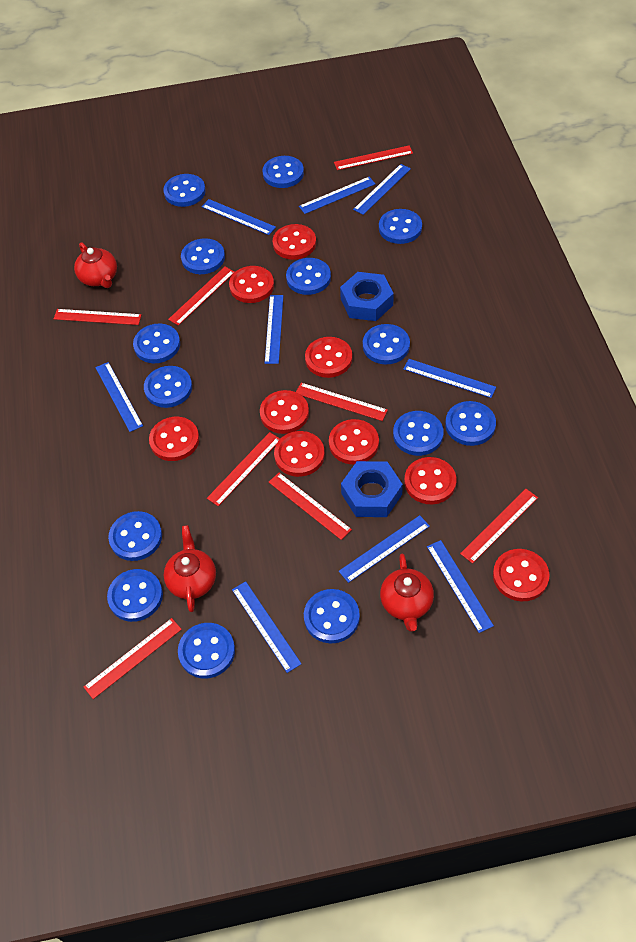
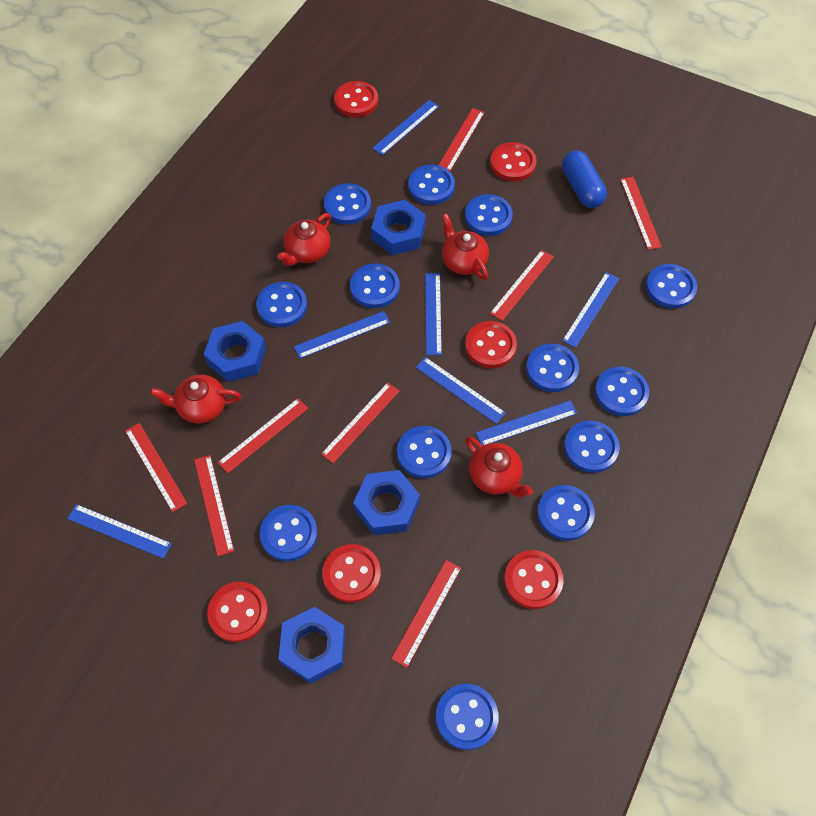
blue button: [107,569,163,622] [108,511,162,561] [133,324,180,363] [144,366,192,408] [163,174,206,207] [178,623,235,679] [181,238,225,274] [263,156,304,188] [286,258,331,295] [304,589,360,643] [363,324,410,364] [379,209,422,244] [393,411,444,456] [445,401,496,446] = 14 -> [256,282,307,327] [260,505,318,561] [324,183,371,224] [350,264,400,308] [397,426,452,478] [408,165,455,205] [436,684,499,750] [465,194,513,236] [526,344,579,392] [537,485,595,541] [564,421,620,473] [595,367,649,416] [646,264,697,309] = 13
blue capsule: none = 0 -> [562,150,607,208] = 1
blue nut: [340,272,394,321] [341,461,403,517] = 2 -> [204,321,266,382] [279,607,345,684] [353,470,420,535] [371,200,426,255] = 4
blue ruler: [95,362,143,432] [202,199,276,235] [232,581,302,673] [265,295,283,364] [299,177,375,214] [339,515,430,583] [353,164,411,215] [404,359,496,398] [427,540,494,633] = 9 -> [67,504,172,559] [294,311,390,359] [372,100,439,155] [416,357,506,424] [425,273,442,355] [476,400,577,445] [562,272,619,348] = 7
red button: [149,417,199,461] [229,266,274,303] [260,390,309,434] [273,224,316,260] [274,431,325,477] [305,337,352,378] [329,419,379,465] [404,457,456,504] [493,549,549,601] = 9 -> [207,582,268,643] [322,544,381,603] [334,81,378,117] [465,321,517,368] [490,142,537,182] [504,550,564,609] = 6
red teapot: [74,242,117,288] [164,525,216,612] [380,553,434,632] = 3 -> [150,375,241,424] [277,213,331,266] [442,213,489,280] [465,437,533,498] = 4

